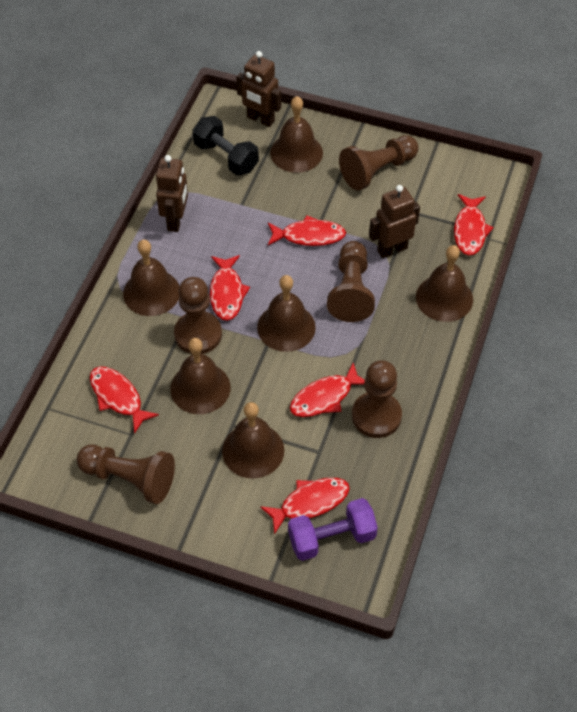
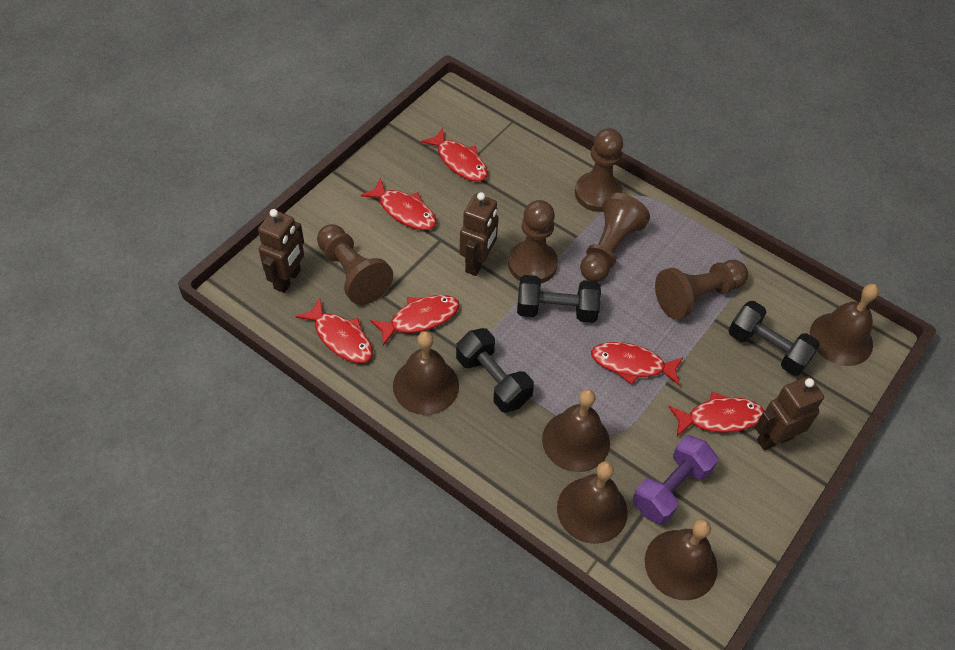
black dumbbell: [192,116,259,175] = 1 -> [456,328,534,413] [517,275,601,323] [728,301,820,376] = 3
brown bell: [123,240,180,316] [170,338,231,414] [222,402,284,479] [257,275,316,352] [270,96,323,173] [416,245,473,322] = 6 -> [393,331,459,415] [542,389,610,472] [557,461,628,544] [645,519,718,600] [810,284,879,366] = 5

